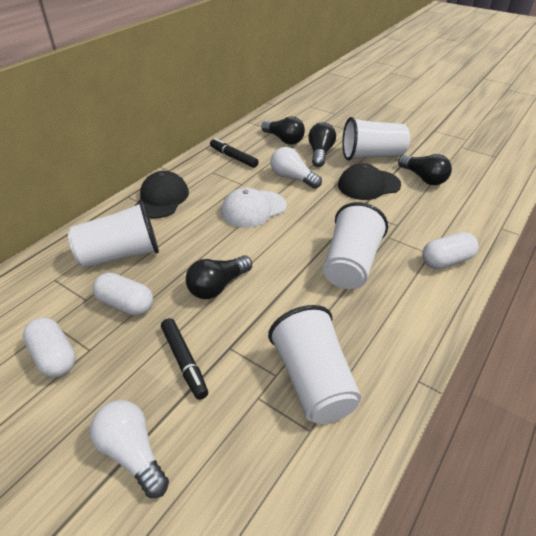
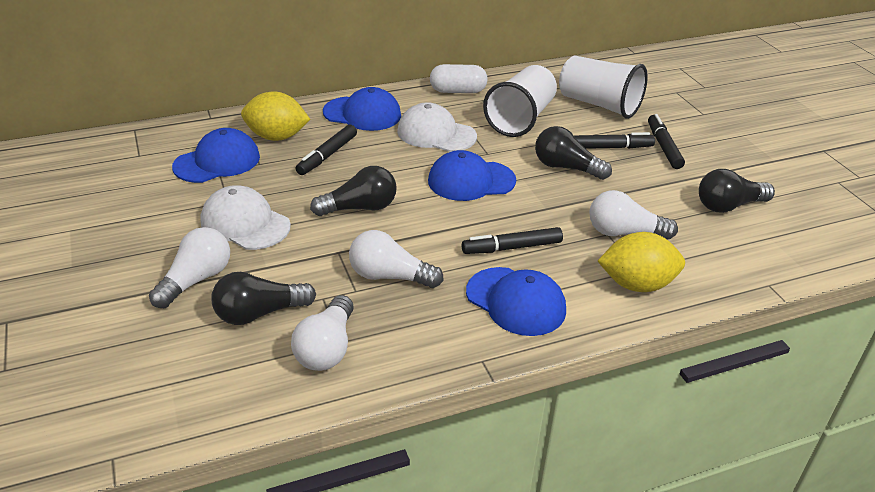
black cap: [135,171,189,219] [338,163,401,200] = 2 -> none = 0
black marker: [161,318,208,400] [210,138,259,168] = 2 -> [295,125,357,175] [462,227,563,254] [574,132,655,149] [648,114,685,169] = 4
blue cap: none = 0 -> [172,128,260,183] [323,87,401,131] [428,150,516,201] [466,267,566,336] = 4
white cap: [221,188,287,228] = 1 -> [201,185,291,250] [397,102,477,152] = 2
white capsule: [23,317,76,378] [93,273,153,316] [422,232,478,269] = 3 -> [430,64,488,93] = 1
white cup: [68,201,159,268] [268,305,361,424] [323,202,388,289] [342,117,410,160] = 4 -> [483,65,557,137] [559,55,648,119] = 2
white light bulb: [90,400,169,498] [271,147,322,189] = 2 -> [149,227,230,308] [291,295,354,371] [349,230,444,288] [590,190,678,239] = 4
yellow lemon: none = 0 -> [241,91,310,141] [598,232,685,292] = 2

